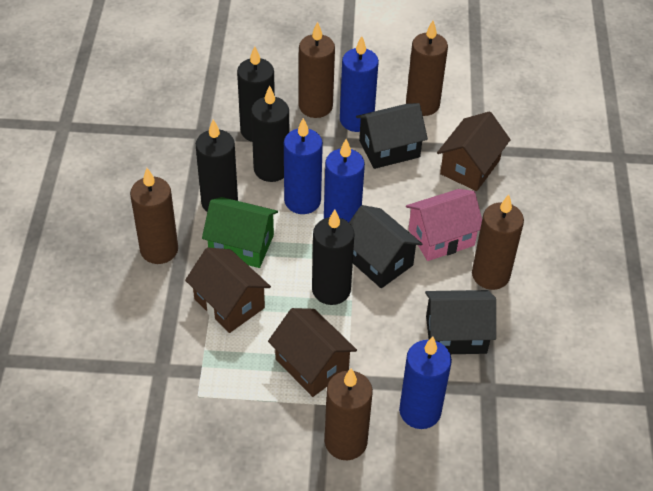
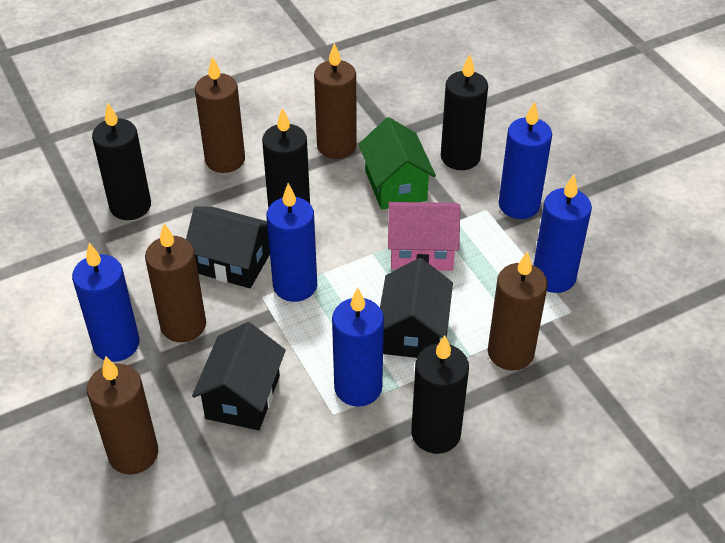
blue candle: [284,118,323,214] [324,139,365,222] [340,36,379,132] [399,336,452,429] = 4 -> [72,243,139,362] [267,183,317,302] [332,288,384,407] [499,101,552,219] [533,175,592,293] = 5
brown house: [185,247,271,333] [268,308,357,397] [437,111,511,191] = 3 -> none = 0

